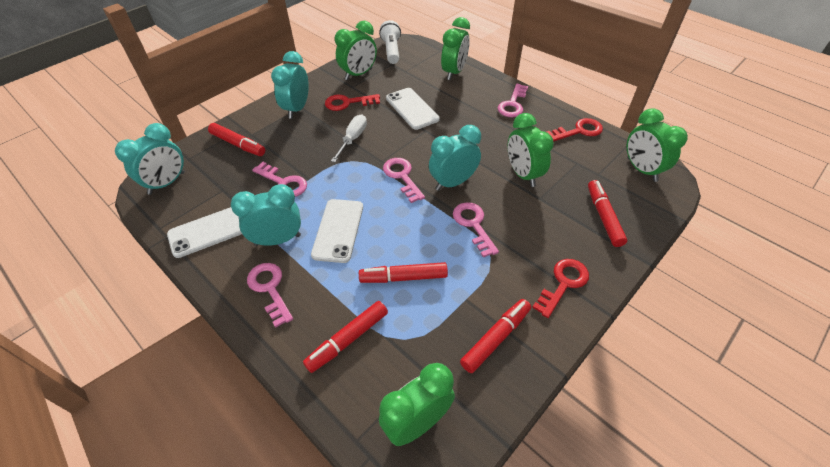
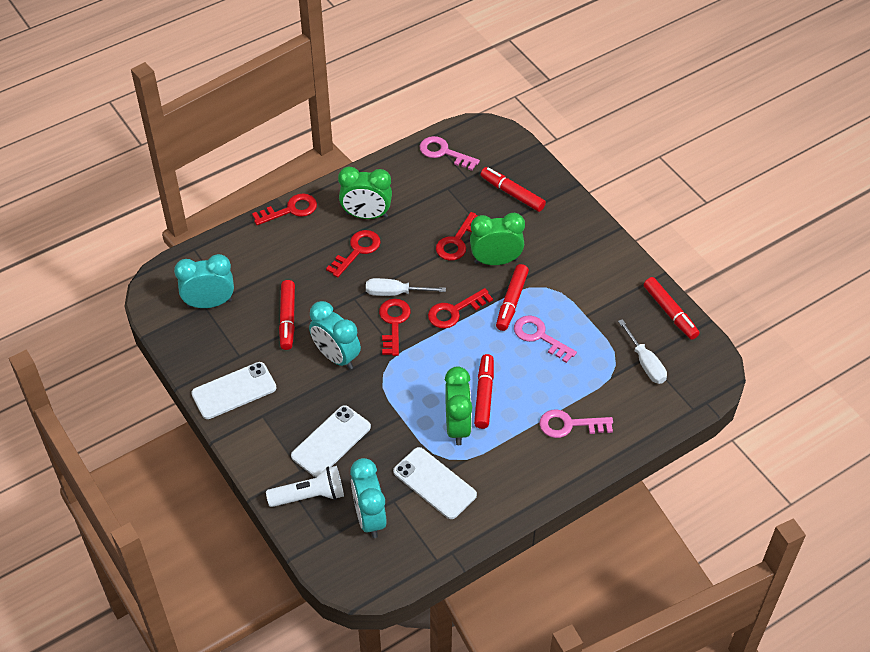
green clock: [335,21,377,80] [379,363,455,446] [441,17,470,80] [508,113,554,187] [627,108,688,182] = 5 -> [338,167,392,219] [445,366,472,445] [470,213,525,265] = 3
pink key: [247,263,293,328] [252,162,307,197] [383,158,425,203] [453,202,499,257] [498,84,528,117] = 5 -> [420,136,480,171] [514,315,577,363] [539,409,613,438] = 3
red key: [325,94,380,111] [532,259,589,318] [547,118,603,142] = 3 -> [252,193,317,225] [326,230,381,278] [379,299,411,356] [428,288,493,329] [436,212,478,261] = 5
turquoise clock: [115,123,185,195] [231,184,301,246] [271,51,309,119] [429,125,481,191] = 4 -> [174,254,234,308] [309,301,361,369] [350,458,387,538] = 3
white screwdriver: [331,115,367,162] = 1 -> [366,278,446,296] [618,319,667,384] = 2

